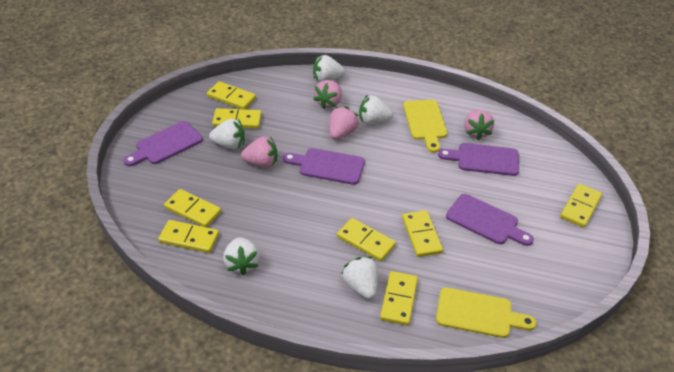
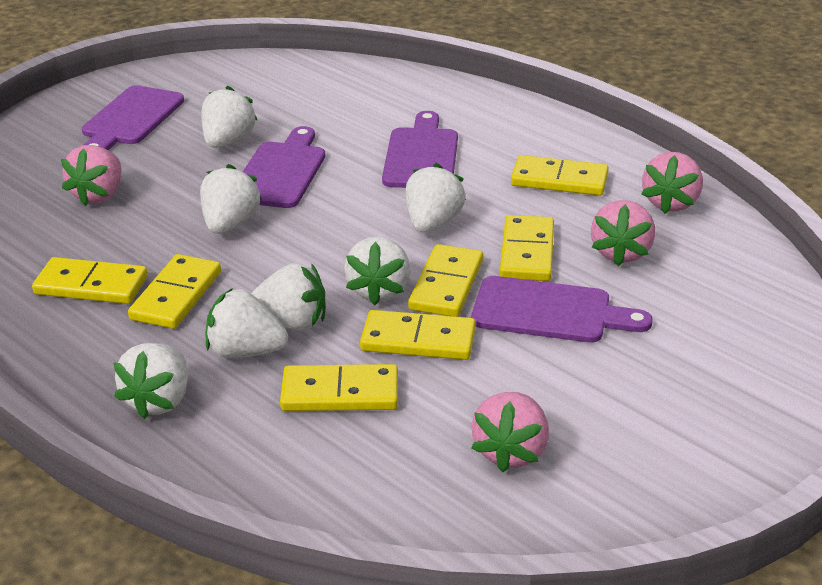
white strawberry: [209,119,244,149] [223,237,259,275] [313,55,345,82] [342,256,378,299] [359,95,393,124] = 5 -> [113,343,188,419] [200,164,262,234] [201,85,257,148] [206,288,288,358] [251,263,325,331] [344,237,411,305] [405,163,466,232] = 7
yellow cutting board: [403,100,447,153] [436,287,536,338] = 2 -> none = 0
yellow domino: [158,220,219,253] [164,189,221,227] [207,81,256,109] [212,108,262,129] [337,218,396,261] [380,271,418,325] [402,210,443,257] [560,184,602,228] = 8 -> [32,257,148,304] [128,254,221,329] [280,364,398,411] [360,310,476,360] [408,244,483,317] [500,215,554,281] [511,155,609,196] = 7

